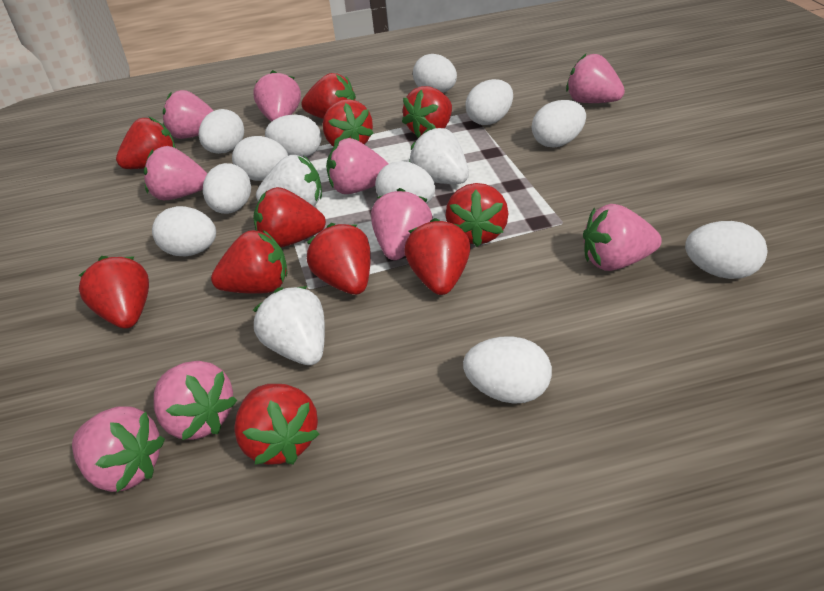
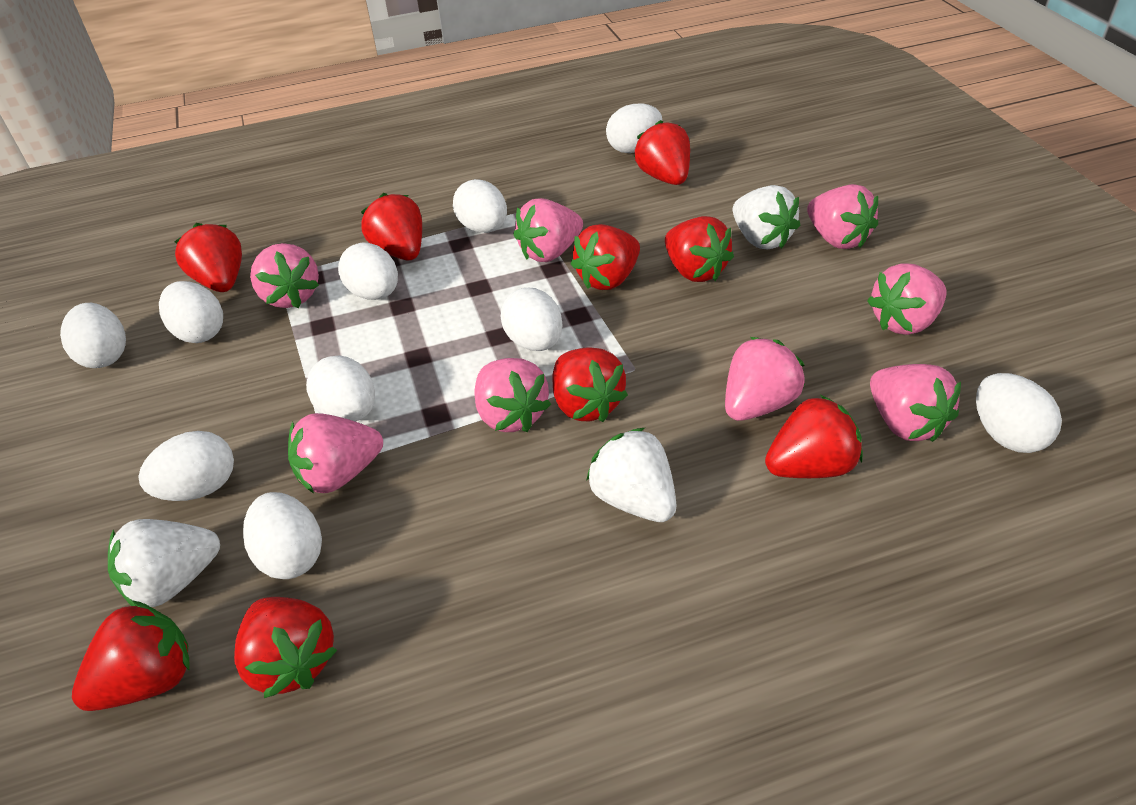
pink strawberry: [72,406,165,492] [144,146,207,200] [154,361,237,440] [163,90,214,139] [253,70,301,122] [326,138,389,194] [371,188,433,260] [566,54,625,103] [583,204,662,271] = 9 -> [250,243,319,308] [288,413,383,494] [474,358,551,432] [513,198,583,262] [725,337,805,421] [807,184,878,249] [867,263,946,335] [870,364,961,442] = 8
red strawberry: [78,256,149,329] [116,117,176,169] [211,230,287,294] [234,384,319,465] [253,187,326,247] [301,73,356,119] [307,223,371,295] [323,99,374,147] [402,86,452,138] [404,218,471,295] [445,183,508,247] = 11 -> [72,600,189,711] [174,223,242,292] [234,597,337,698] [361,193,422,260] [552,348,628,422] [571,224,640,290] [634,120,690,185] [665,216,734,282] [765,395,863,478] = 9
white egg: [152,206,216,257] [199,109,244,154] [203,163,251,214] [232,136,288,181] [265,115,321,158] [375,161,435,204] [413,54,457,93] [463,336,552,404] [465,79,513,125] [532,100,586,147] [685,221,767,279] = 11 -> [60,303,126,368] [138,431,234,501] [159,281,223,343] [243,492,322,579] [306,355,375,421] [338,243,398,300] [453,179,507,233] [500,288,563,351] [606,104,662,153] [976,373,1062,453] = 10

